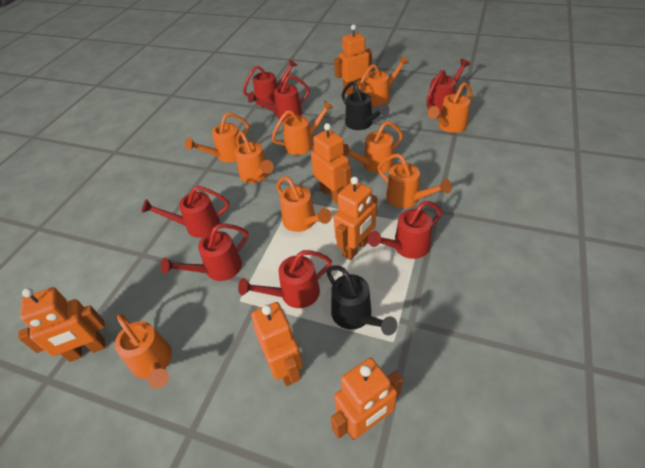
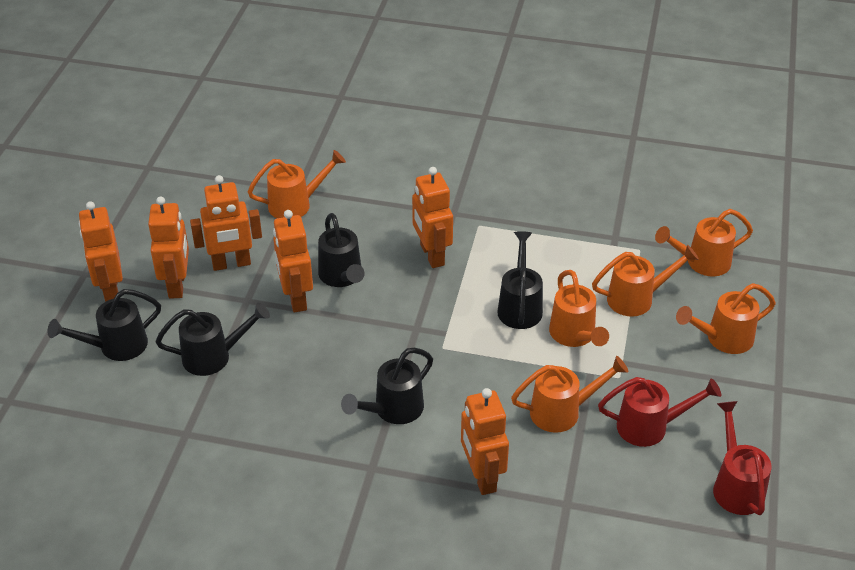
black watering can: [326,265,397,335] [342,81,389,130] = 2 -> [47,289,161,361] [156,303,270,376] [318,213,365,287] [341,348,433,424] [497,231,543,329] = 5
orange watering can: [115,314,172,389] [185,113,249,163] [235,131,274,183] [271,100,334,155] [276,176,332,232] [343,121,403,173] [358,56,409,107] [378,153,452,208] [428,82,473,133] = 9 -> [248,150,346,218] [511,356,628,433] [549,270,609,347] [592,245,699,317] [655,209,753,276] [676,283,776,354] = 6
red watering can: [142,186,229,238] [161,224,248,281] [238,250,332,308] [243,58,297,107] [248,75,310,121] [368,201,442,259] [426,59,470,113] = 7 -> [598,377,721,447] [713,401,772,515] = 2

